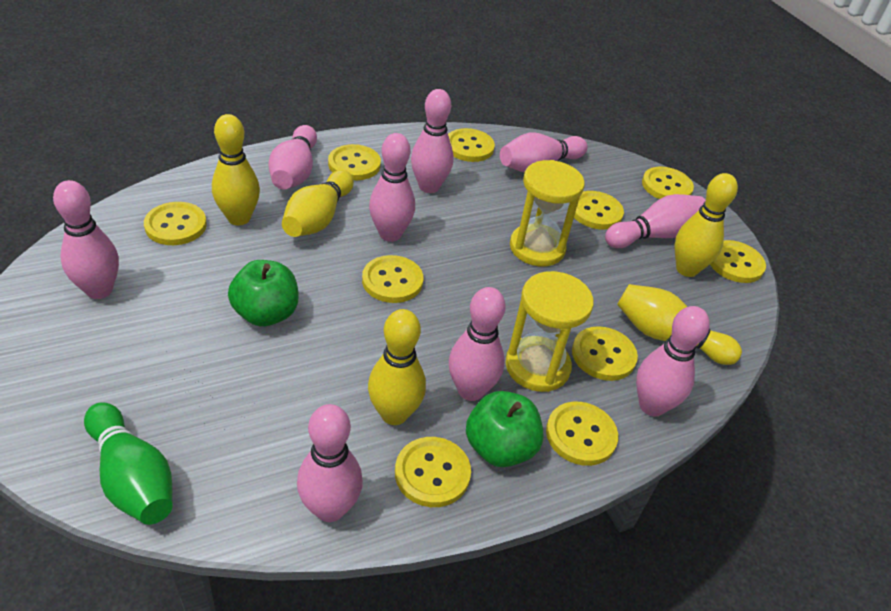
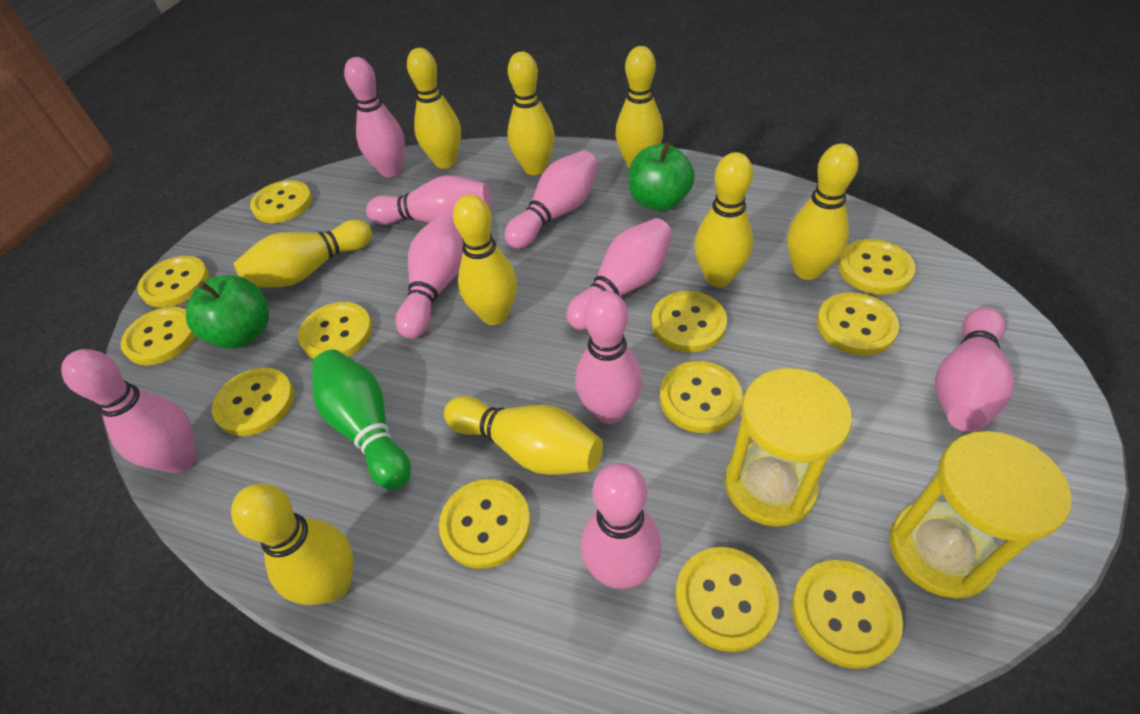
yellow bowling pin: [212,114,260,226] [282,170,354,237] [368,309,426,425] [617,284,742,365] [674,173,738,277] = 5 -> [231,483,354,605] [233,220,372,287] [407,48,461,169] [444,396,603,475] [453,195,517,325] [507,52,555,175] [616,46,663,168] [694,152,753,287] [787,143,859,280] = 9
yellow button: [144,202,207,245] [328,144,381,180] [362,255,423,303] [395,437,471,507] [448,128,495,162] [546,402,618,466] [572,326,638,381] [574,191,624,229] [642,167,694,199] [710,240,766,283] = 10 -> [121,307,196,365] [137,256,209,307] [212,367,294,436] [250,180,312,223] [298,302,372,359] [439,479,531,569] [652,291,727,352] [660,361,743,433] [675,547,779,652] [792,560,903,669] [817,292,899,355] [838,239,916,295] = 12

